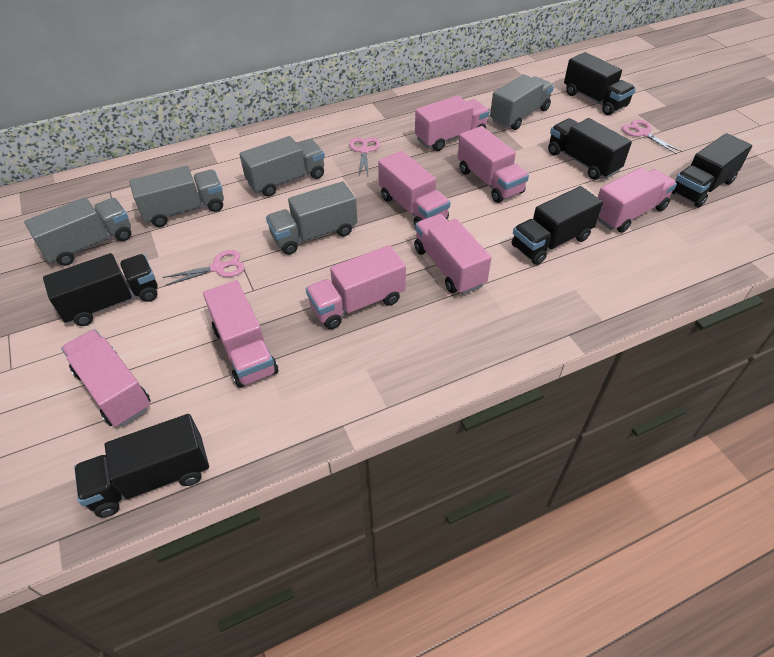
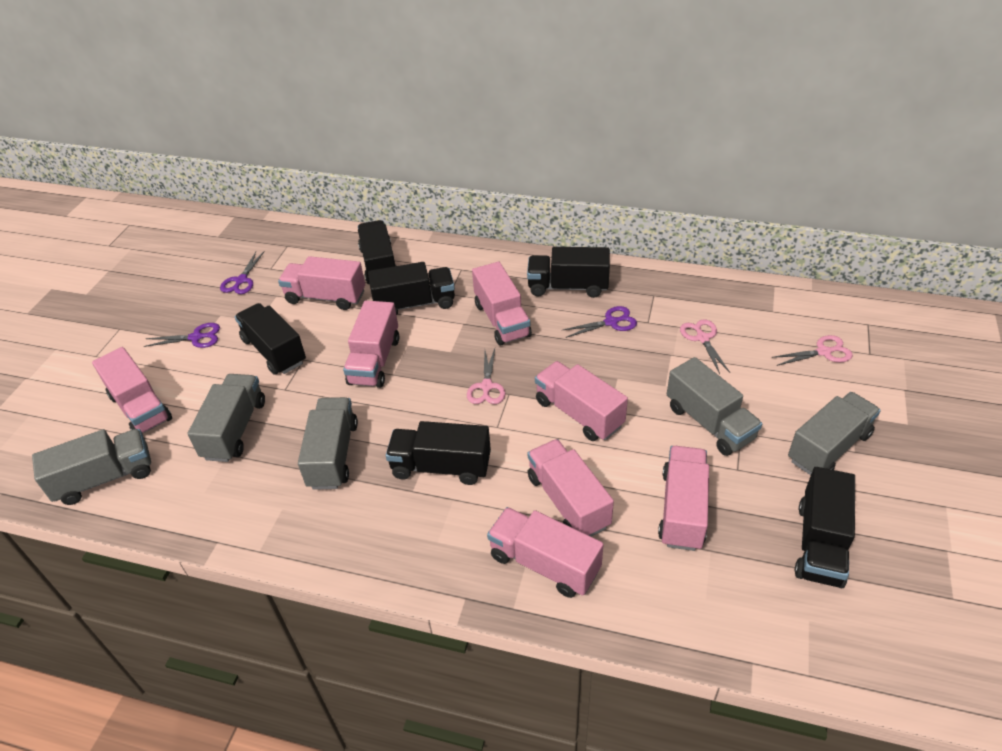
purple scissors: none = 0 -> [144,323,220,348] [220,251,265,294] [563,306,637,338] = 3

